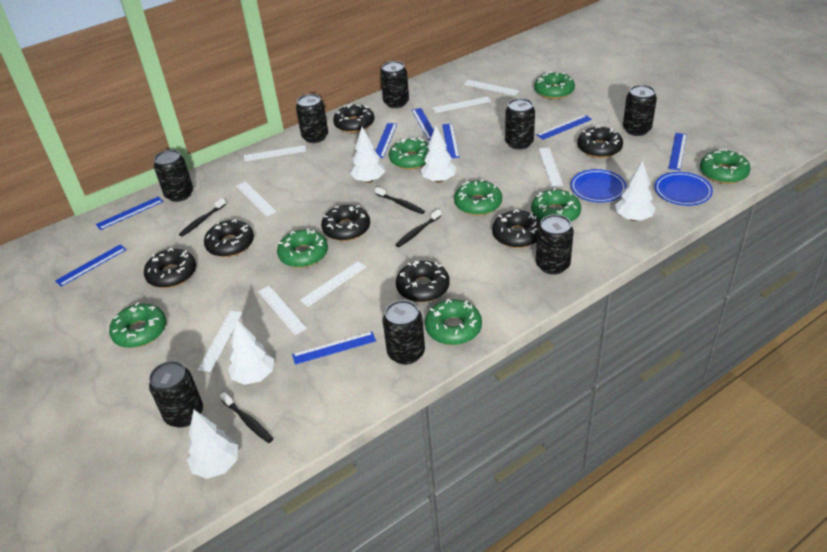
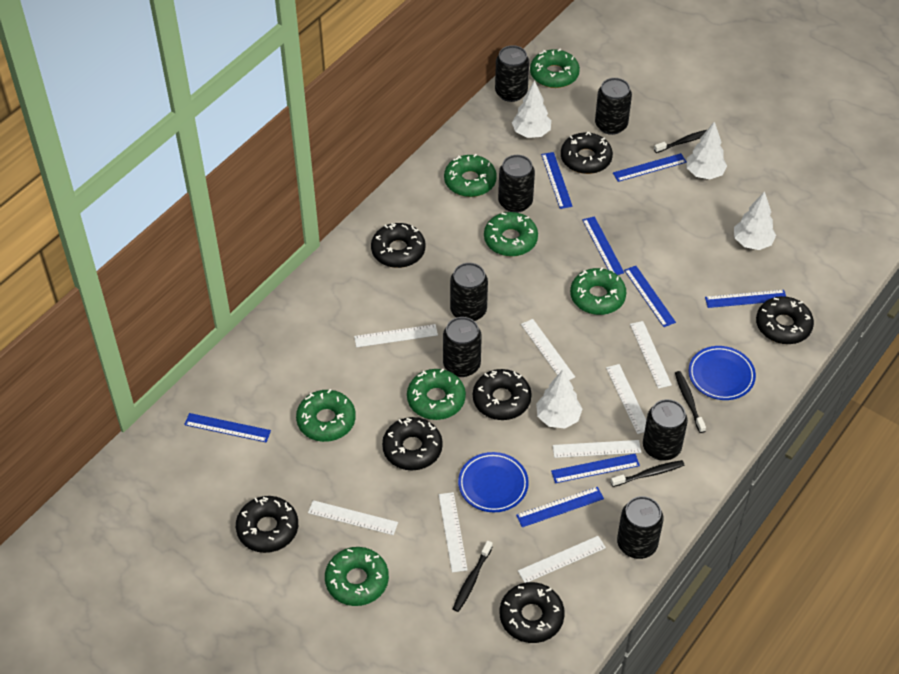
black can: [149,361,203,428] [154,150,193,202] [296,94,328,143] [380,61,409,108] [383,300,425,365] [505,98,535,150] [536,214,574,275] [623,85,657,136] = 8 -> [443,317,482,377] [450,263,488,321] [495,45,529,102] [498,155,535,213] [595,78,632,135] [617,496,664,559] [643,399,688,461] = 7
green donut: [109,302,166,348] [277,228,328,268] [389,138,429,169] [425,299,482,345] [454,179,502,215] [531,188,581,222] [534,71,575,99] [700,149,751,184] = 8 -> [296,389,356,442] [325,547,389,606] [407,369,466,420] [444,154,497,197] [484,212,538,257] [530,49,580,88] [570,267,626,315] = 7
white tree: [187,410,238,479] [228,319,274,385] [350,127,385,183] [421,126,456,183] [615,161,656,221] = 5 -> [512,81,551,138] [536,370,582,429] [687,122,727,179] [734,191,776,250] = 4

